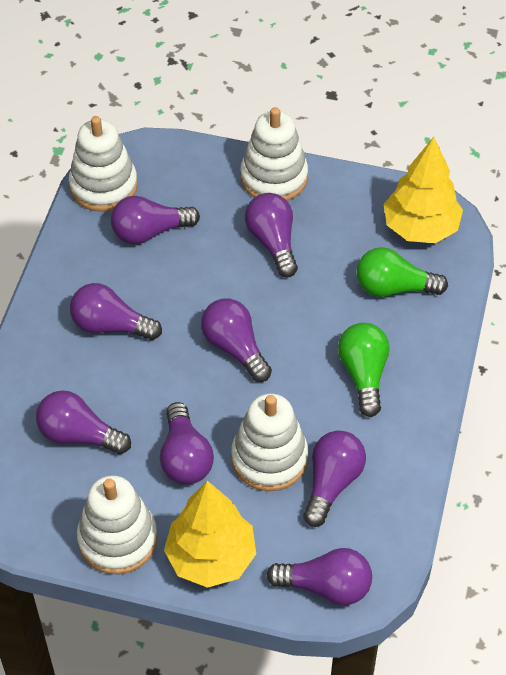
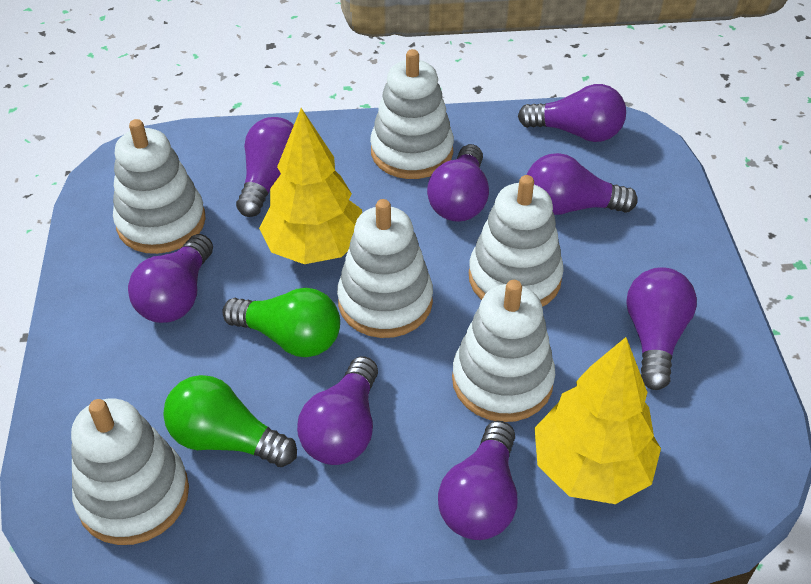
white stacking toy: [69,116,138,212] [77,475,158,574] [231,394,308,491] [240,107,308,201] = 4 -> [71,399,189,545] [113,119,206,254] [337,199,433,338] [370,49,454,179] [452,280,555,422] [469,175,564,307] = 6

